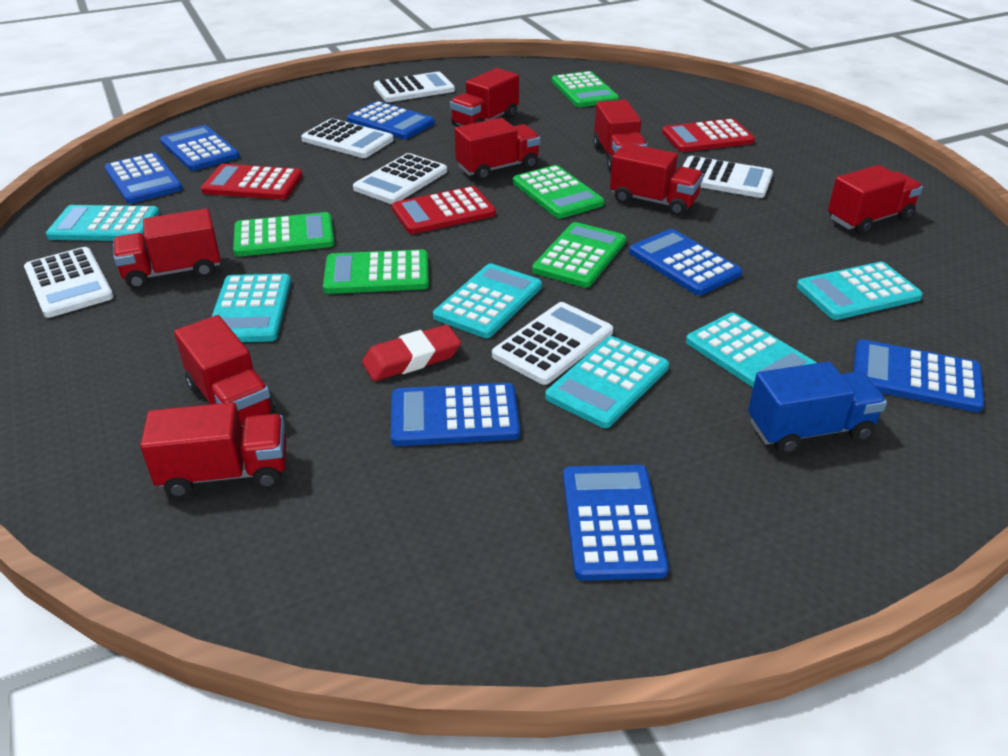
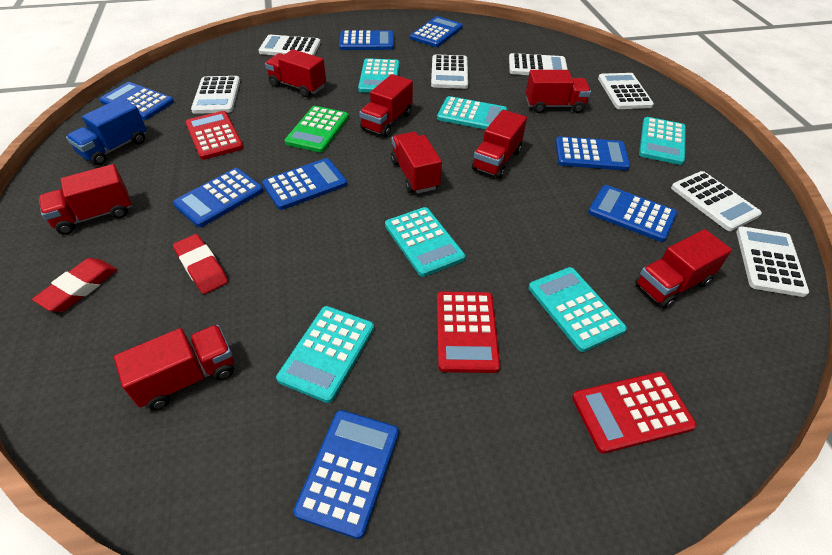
blue calculator: [104,153,183,204] [160,125,240,171] [347,101,435,139] [391,383,520,446] [563,465,669,581] [629,229,742,295] [853,339,984,412] = 7 -> [100,82,174,120] [173,168,263,227] [262,158,347,210] [293,410,399,539] [339,30,394,50] [410,16,463,47] [556,136,630,170] [588,185,677,242] = 8
green calculator: [233,212,334,257] [323,249,429,294] [513,165,604,219] [532,222,626,288] [552,71,619,107] = 5 -> [285,106,349,153] = 1
red eraser: [362,325,461,381] = 1 -> [32,258,117,312] [173,234,228,294] = 2
white calculator: [24,247,114,318] [301,118,394,158] [353,153,447,204] [374,72,455,102] [492,302,613,385] [682,156,773,198] = 6 -> [191,76,240,114] [259,35,321,56] [431,54,468,89] [509,53,568,75] [598,73,654,109] [671,171,762,231] [736,227,809,297] = 7

